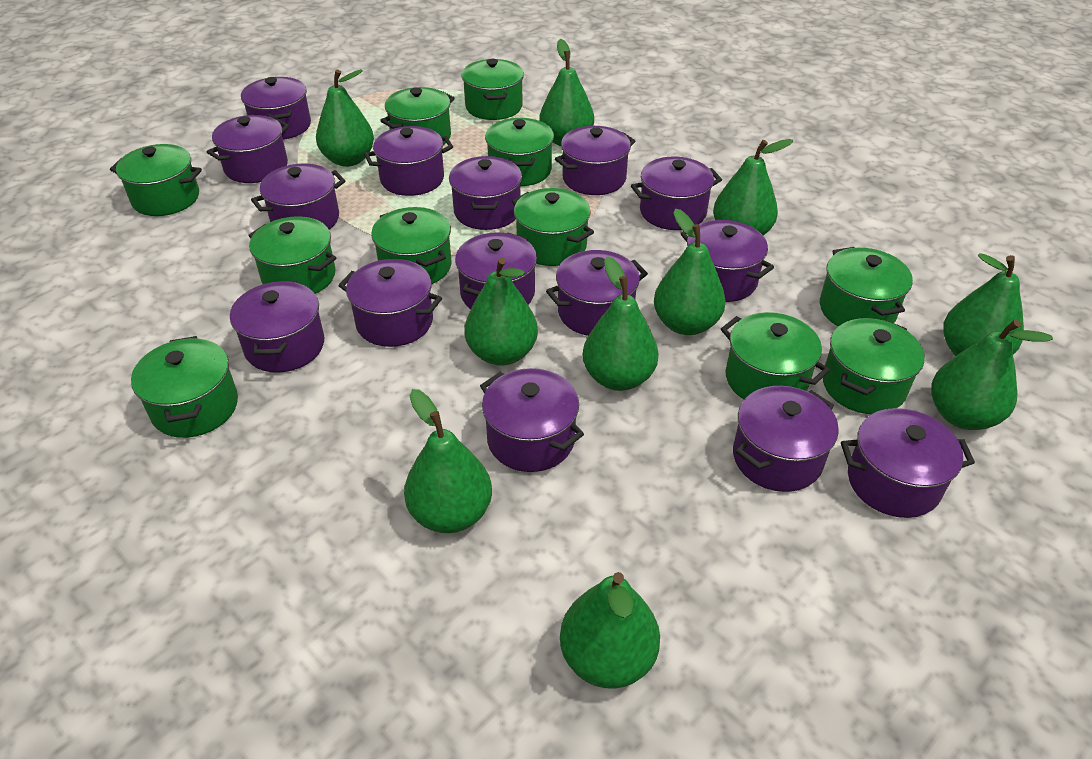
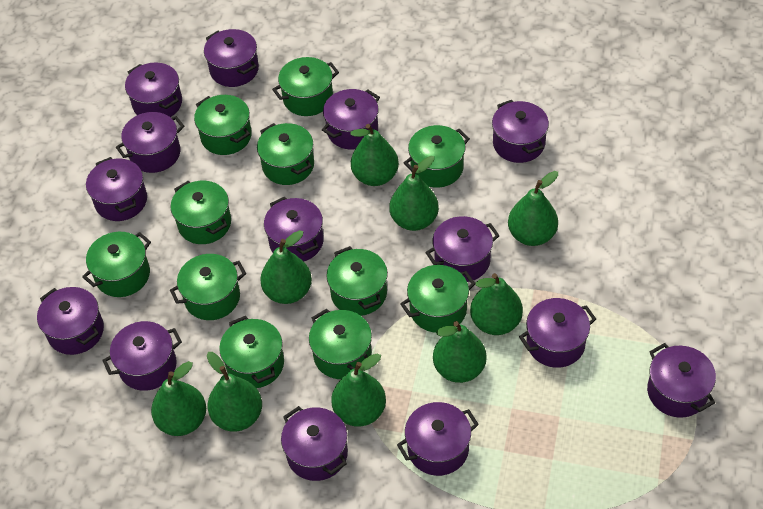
green pear: [316,69,374,167] [404,389,492,533] [464,258,538,366] [539,39,594,146] [560,572,660,689] [583,256,659,391] [654,209,726,335] [713,139,793,235] [931,319,1053,430] [943,253,1024,356] = 10 -> [151,361,206,436] [207,352,262,432] [260,230,312,304] [331,353,386,427] [350,124,399,186] [389,156,439,231] [433,321,487,383] [470,273,523,335] [508,171,558,246] = 9
purple pot: [207,115,289,183] [230,281,324,373] [241,77,311,140] [251,163,345,230] [338,259,442,347] [364,126,453,196] [449,156,522,230] [455,232,537,309] [480,368,584,472] [546,250,648,336] [555,126,635,195] [631,156,722,230] [680,220,774,302] [733,386,839,492] [841,408,975,518] = 15 -> [37,287,104,355] [86,157,147,221] [102,321,182,391] [116,112,184,173] [125,62,182,117] [204,29,259,87] [264,197,324,261] [281,406,348,481] [322,89,380,149] [397,402,479,476] [425,216,500,282] [492,100,549,163] [519,298,596,368] [647,343,716,418] = 14

